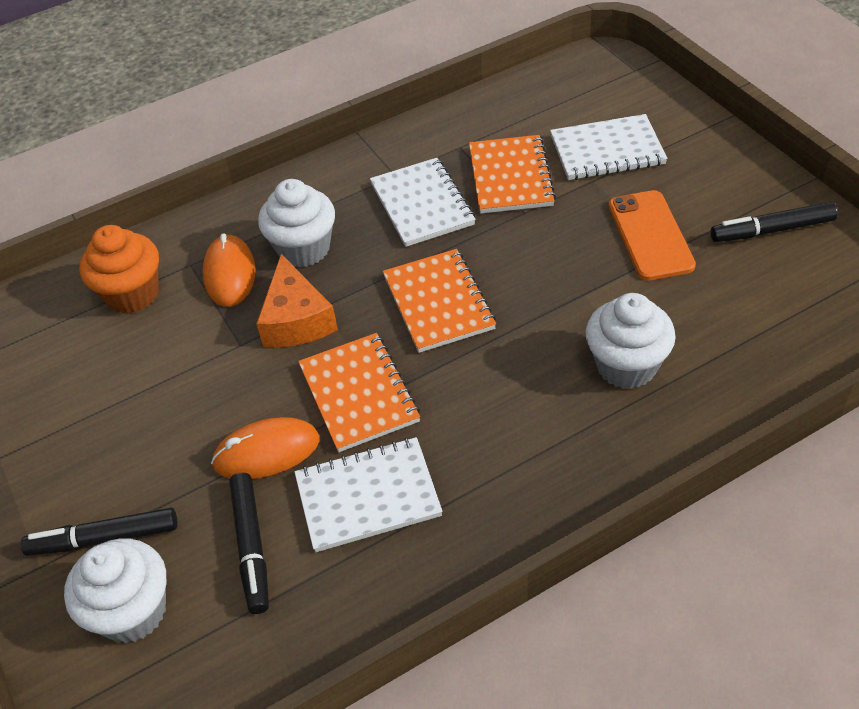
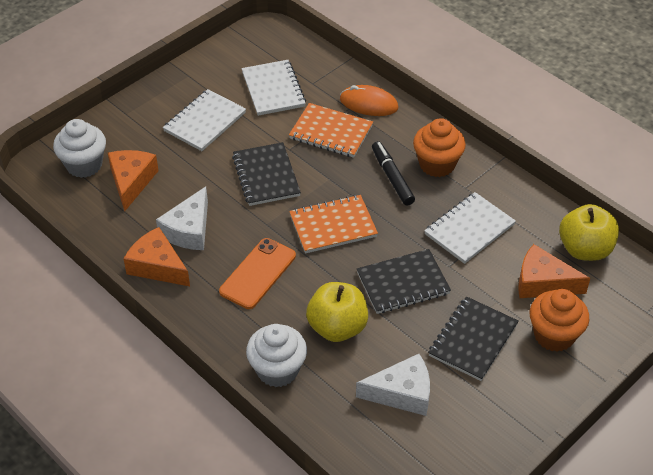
black marker: [21,508,177,556] [229,472,269,614] [710,202,838,242] = 3 -> [372,141,415,206] = 1
black notebook: none = 0 -> [232,142,301,206] [357,249,451,314] [428,296,519,381] = 3
orange cheese: [256,254,338,348] = 1 -> [108,150,159,211] [124,227,190,286] [518,244,590,298] = 3
orange cupcake: [79,225,159,314] = 1 -> [413,118,466,177] [530,289,589,352] = 2
orange mouse: [202,233,256,307] [211,417,319,479] = 2 -> [340,85,398,116] = 1
orange notebook: [298,333,420,452] [383,249,496,353] [469,135,556,214] = 3 -> [289,103,373,158] [289,195,378,254] = 2
white cheese: none = 0 -> [156,187,208,250] [356,354,430,416] = 2
white cupcake: [64,539,166,643] [258,179,335,267] [585,293,676,389] = 3 -> [53,119,106,178] [246,324,307,387] = 2
yellow apple: none = 0 -> [306,282,368,342] [559,204,619,261] = 2

